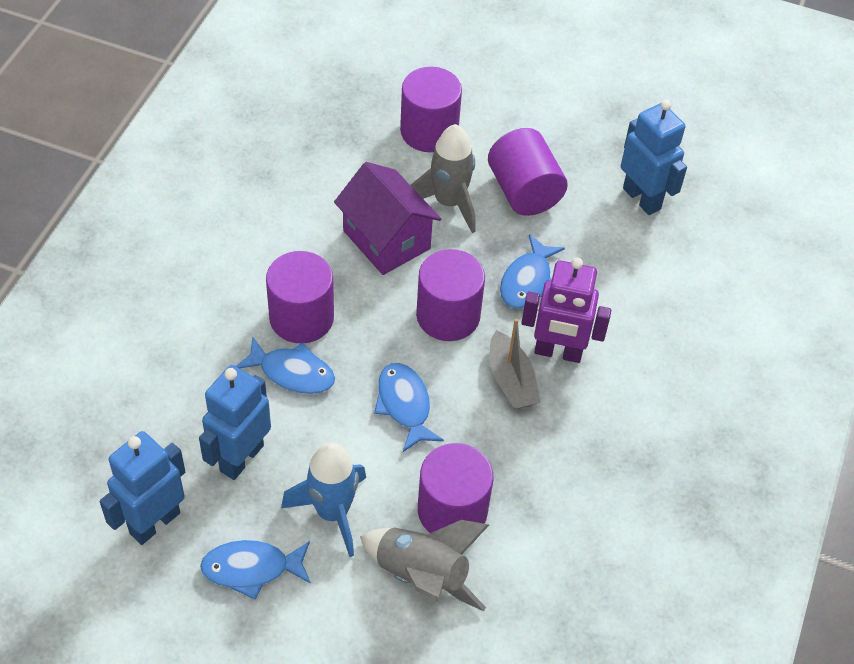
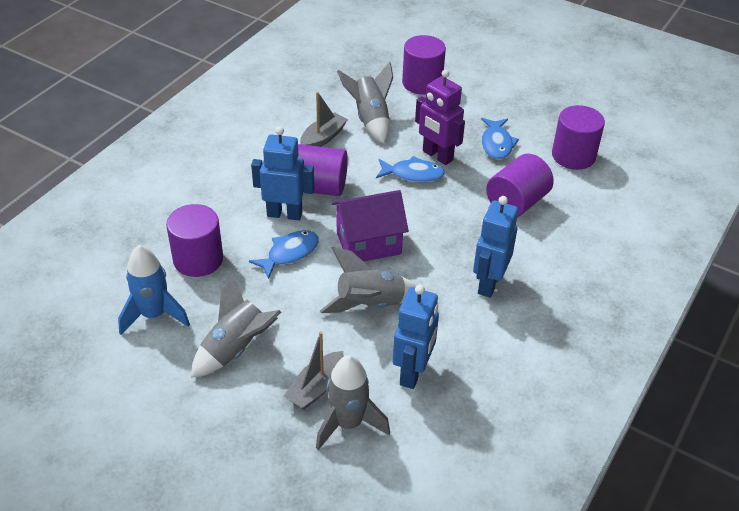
blue fish: [200,540,311,600] [236,336,335,394] [374,363,444,452] [500,234,565,309] = 4 -> [249,230,319,279] [376,156,445,183] [481,118,519,159] = 3
grey boat: [490,318,541,410] = 1 -> [284,332,344,410] [300,92,348,147] = 2
grey rocket: [360,520,489,611] [411,124,475,233] = 2 -> [191,274,281,378] [316,355,390,450] [320,246,416,313] [337,62,393,144] = 4

